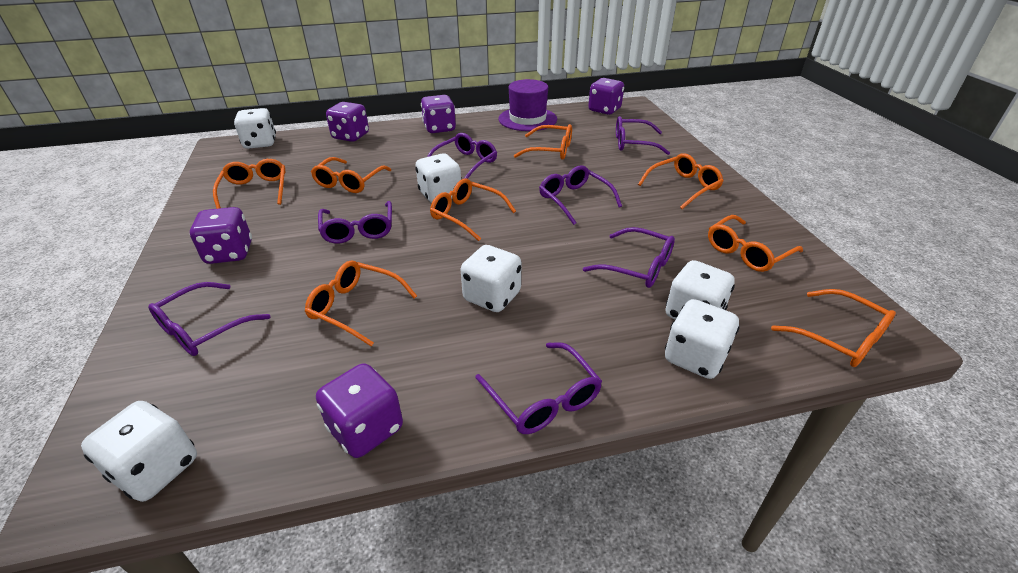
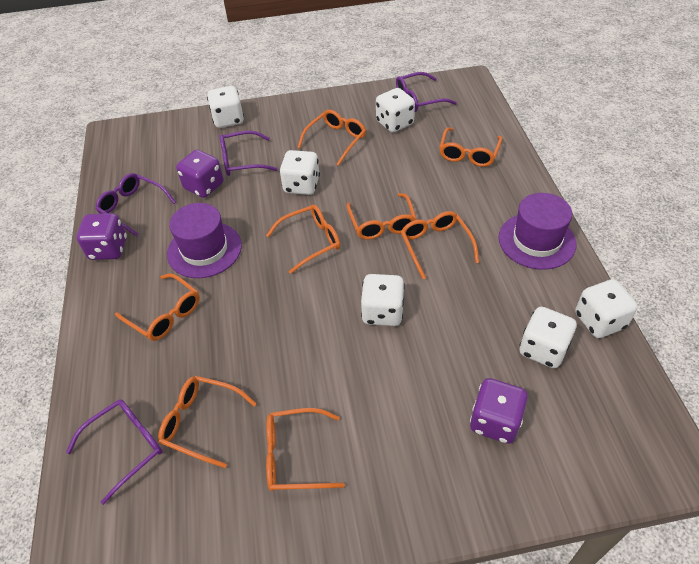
purple dice: [190,207,252,264] [316,363,403,458] [326,102,369,142] [421,95,456,133] [588,78,624,115] = 5 -> [77,213,127,260] [176,150,224,198] [470,378,528,444] = 3
purple glasses: [148,282,270,356] [318,201,392,244] [427,133,497,179] [475,342,602,434] [539,165,622,225] [583,227,675,288] [616,116,670,155] = 7 -> [66,399,162,505] [95,173,176,236] [220,131,277,176] [396,72,457,112] = 4
purple hat: [499,79,557,131] = 1 -> [167,203,242,278] [499,193,577,270] = 2

